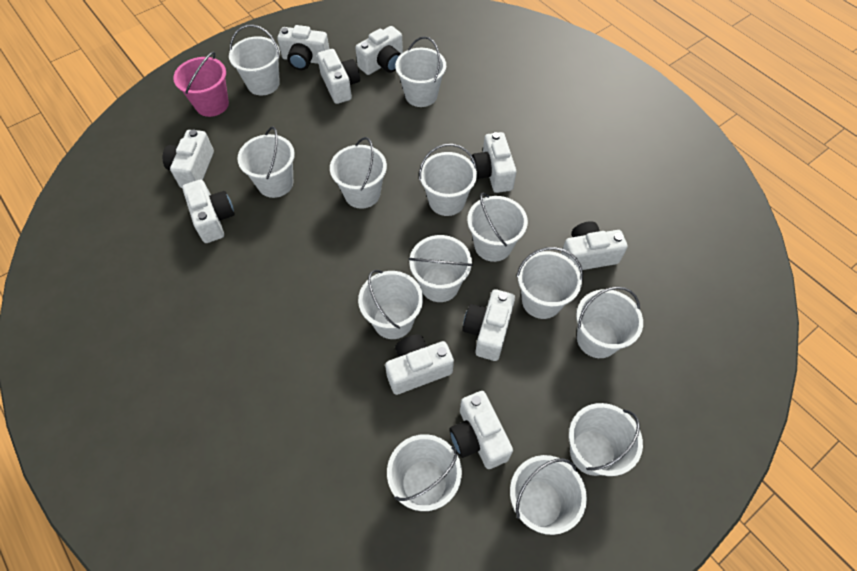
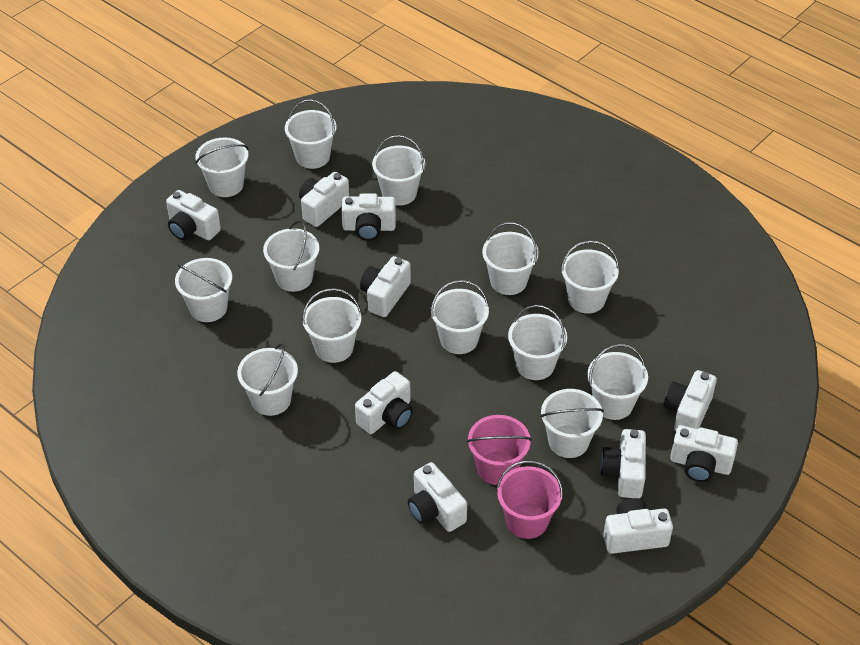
pink bucket: [173,52,229,117] = 1 -> [467,415,532,485] [497,461,563,539] = 2

